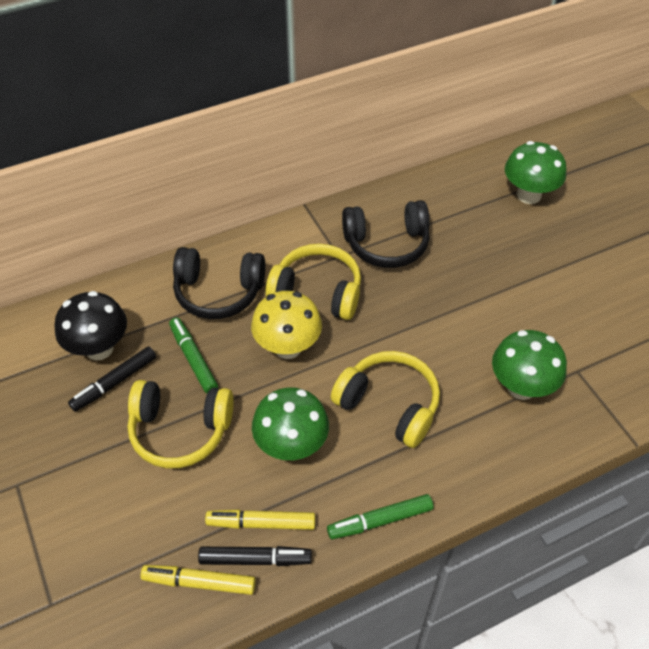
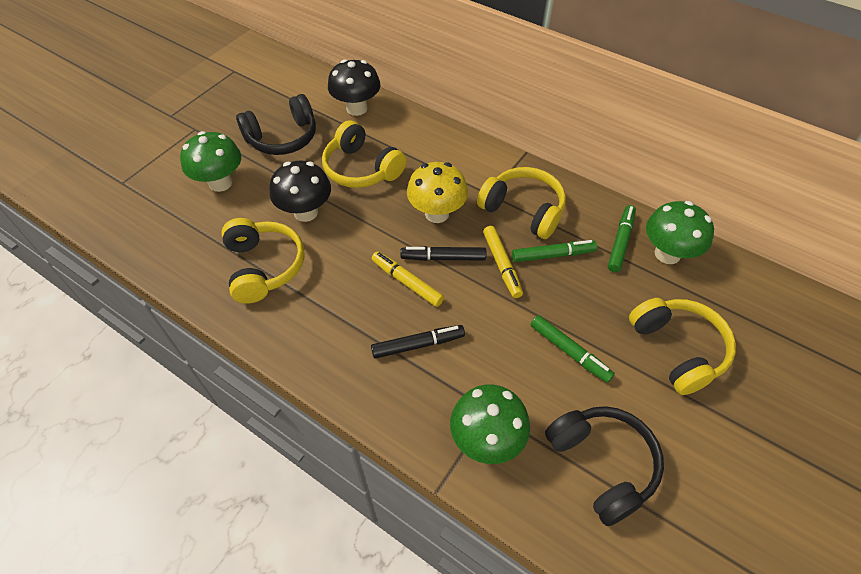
black mushroom: [54,291,127,360] = 1 -> [270,160,331,222] [328,59,380,116] = 2
green marker: [169,317,218,393] [327,494,433,539] = 2 -> [512,240,597,262] [530,315,615,383] [608,205,636,272] = 3
yellow headphones: [127,380,234,468] [265,244,361,320] [331,351,440,448] = 3 -> [221,218,305,304] [322,120,407,188] [477,167,566,239] [629,298,736,395] = 4

